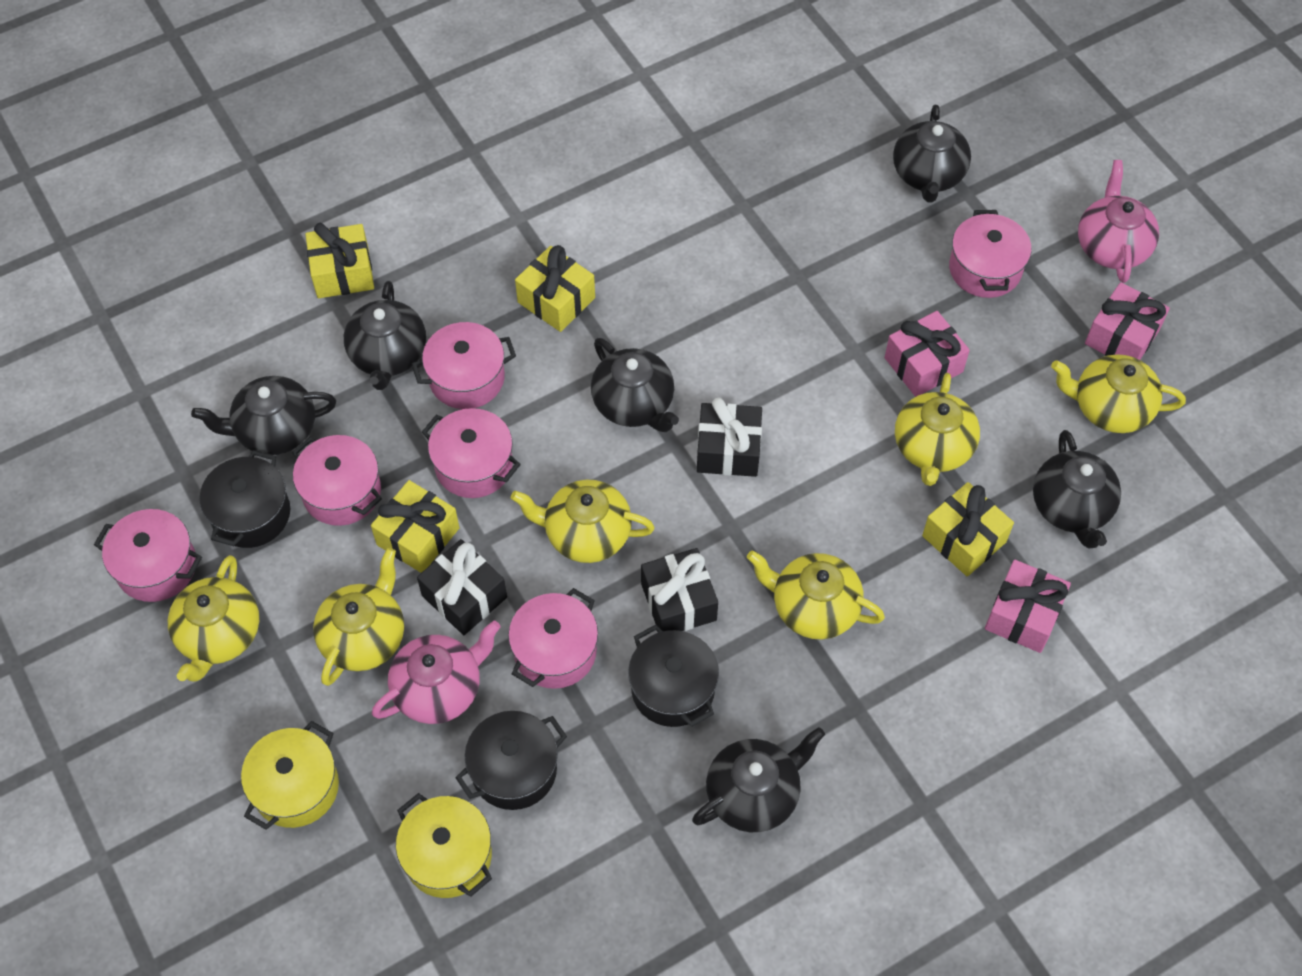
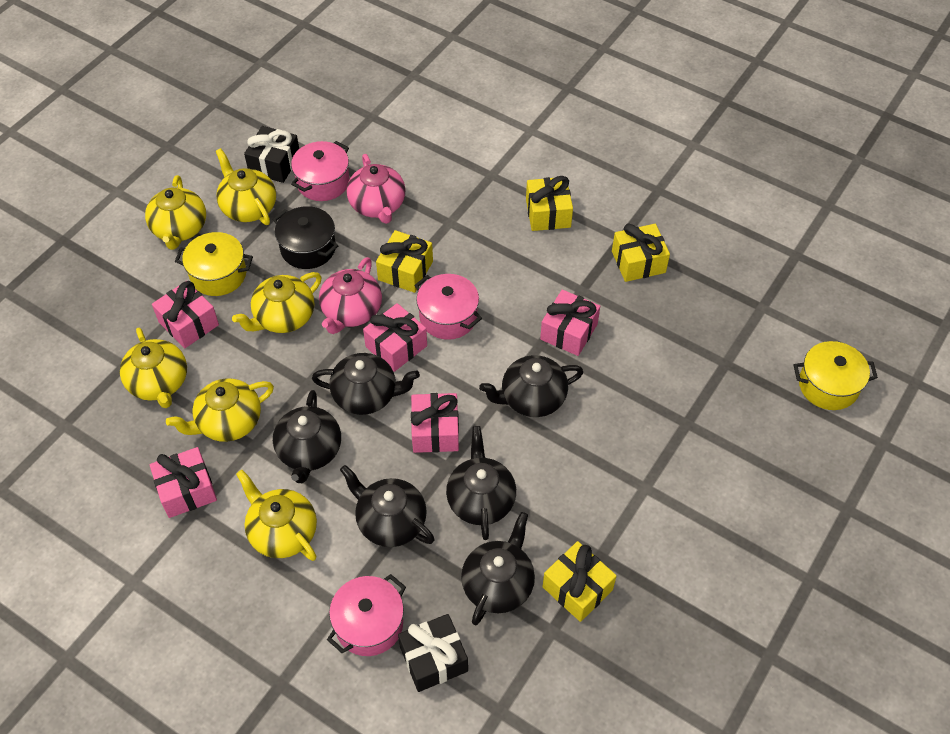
black gift: [417,539,507,635] [641,548,718,631] [697,398,762,477] = 3 -> [244,126,299,183] [398,614,468,692] = 2
black pot: [200,450,290,548] [455,711,567,810] [628,625,719,727] = 3 -> [273,206,338,269] = 1
pink gift: [885,311,970,397] [985,560,1071,653] [1085,282,1170,360] = 3 -> [150,447,217,518] [152,281,219,348] [363,303,427,372] [411,393,459,453] [540,290,600,356] = 5
pink pot: [94,509,202,602] [292,435,382,526] [412,322,516,409] [422,408,521,498] [508,588,598,689] [949,210,1032,298] = 6 -> [291,141,349,201] [327,574,406,656] [414,274,482,340] = 3

